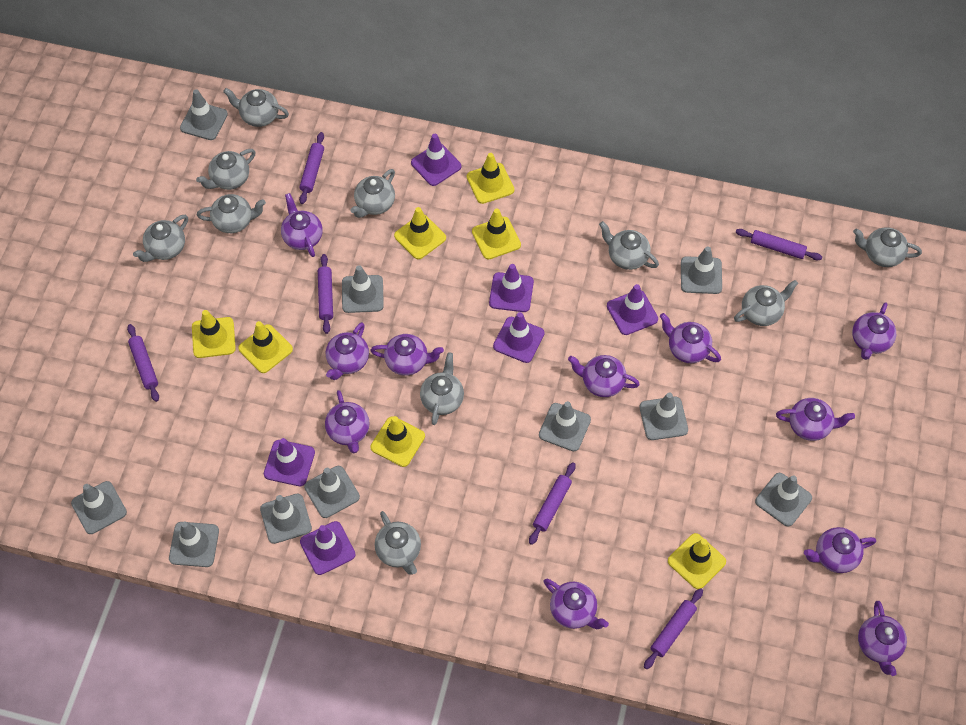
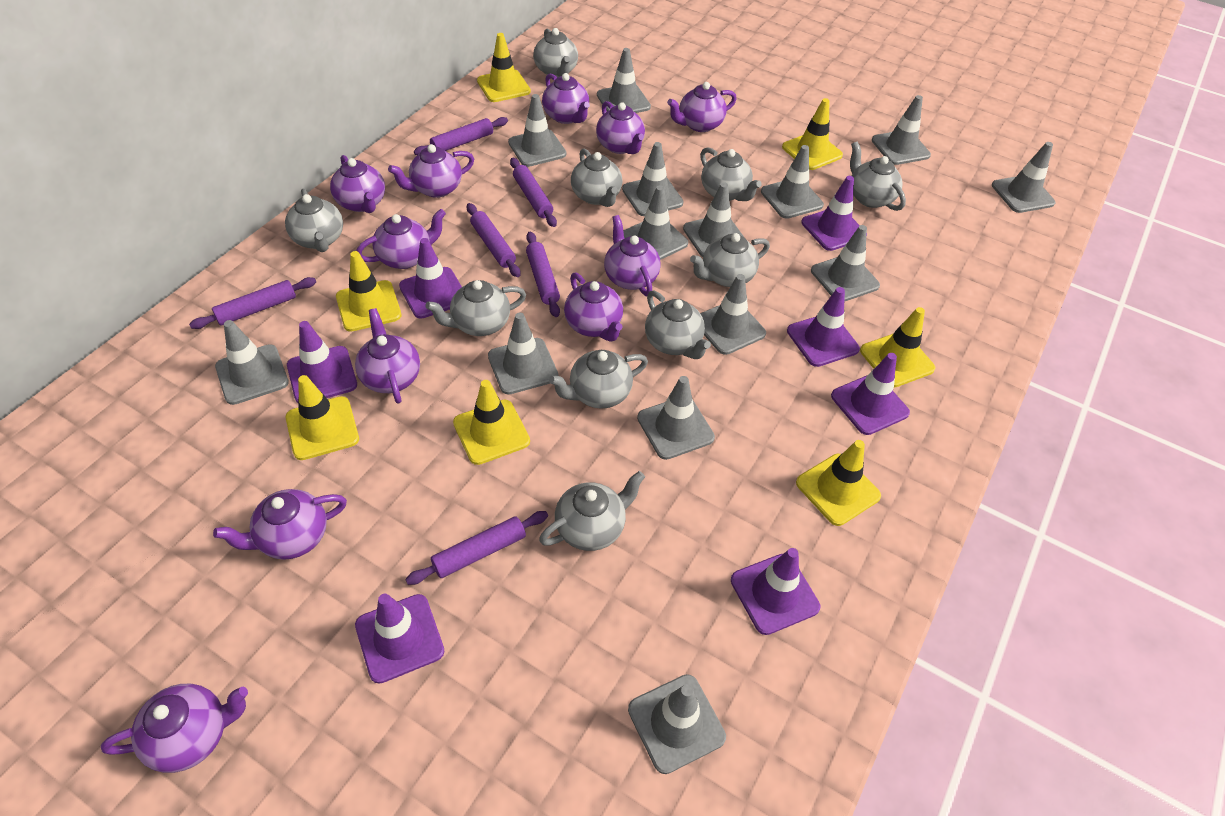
grey traffic cone: [71,481,127,534] [169,521,219,567] [180,89,228,140] [260,494,312,544] [304,466,360,518] [342,265,384,313] [539,401,591,451] [639,392,688,440] [681,246,722,294] [755,473,812,527] = 10 -> [215,320,289,405] [488,313,559,394] [508,94,566,167] [597,48,651,113] [622,142,684,216] [623,185,688,260] [628,674,726,774] [637,376,715,460] [683,182,745,257] [700,274,766,355] [761,145,824,219] [811,225,880,302] [872,95,931,165] [992,142,1055,213] = 14
purple traffic cone: [264,438,315,486] [300,521,356,575] [411,134,461,186] [489,264,534,312] [493,312,545,363] [607,284,658,335] = 6 -> [287,321,357,403] [355,594,444,684] [399,238,462,319] [731,548,820,635] [787,287,860,367] [801,176,867,251] [831,353,910,435] = 7

